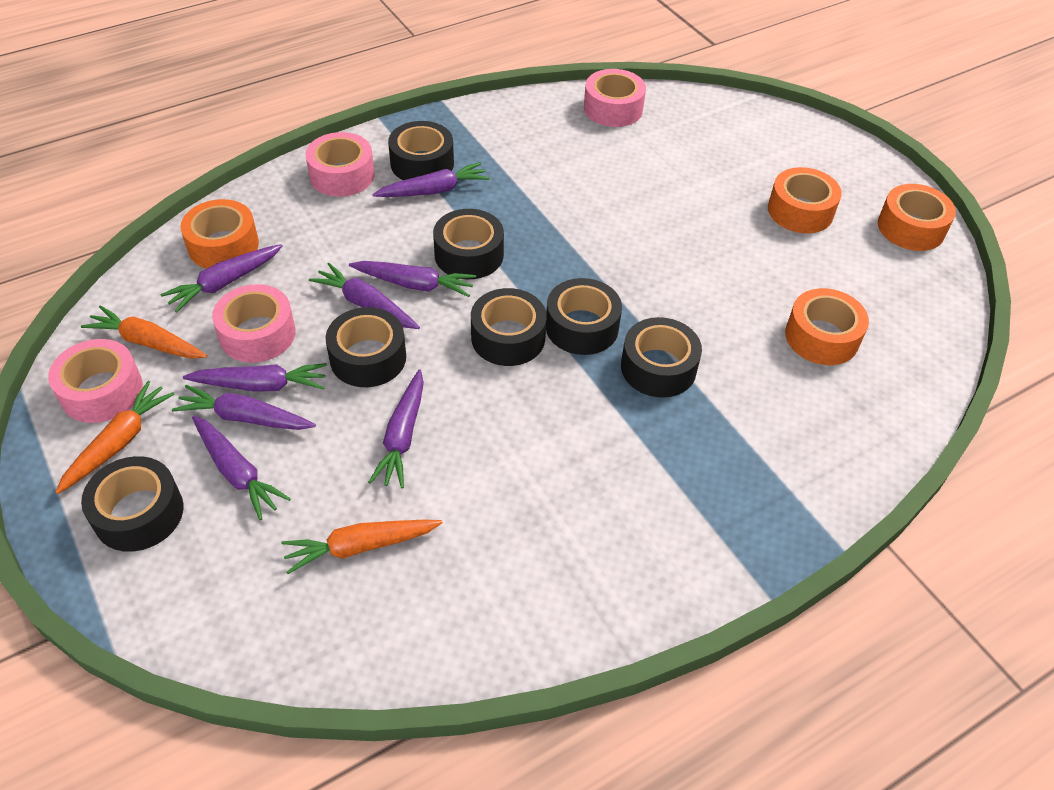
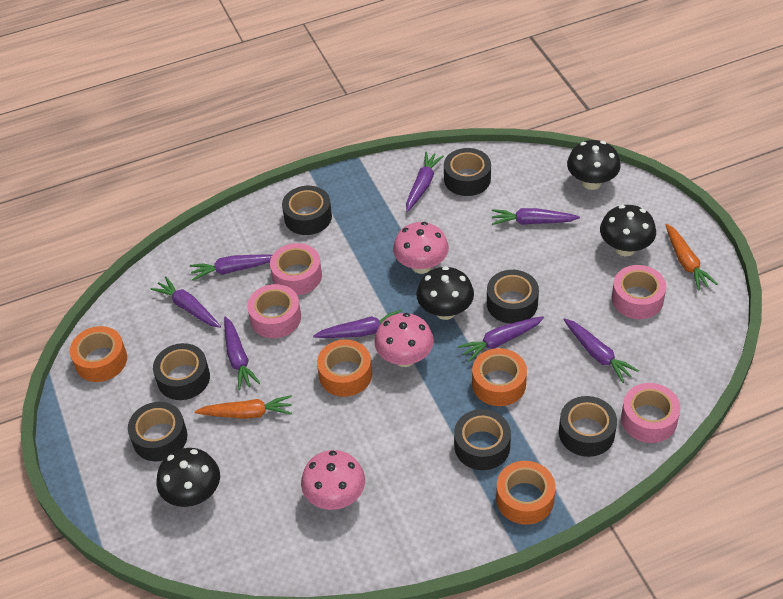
black mushroom: none = 0 -> [156,448,220,507] [416,266,474,320] [567,140,621,190] [600,205,656,256] = 4
orange carrot: [55,381,175,494] [81,305,207,359] [281,520,443,574] = 3 -> [194,395,292,419] [665,224,717,291] = 2
pink mushroom: none = 0 -> [301,450,365,510] [374,313,434,367] [393,222,449,274] = 3

